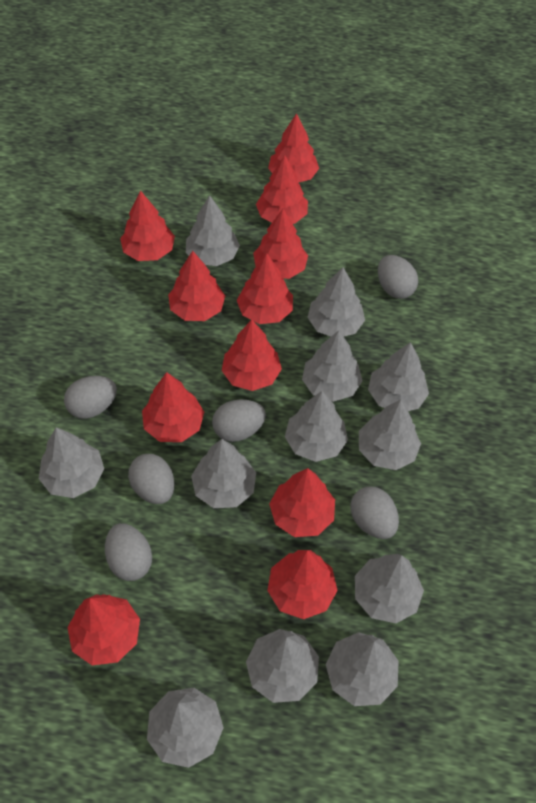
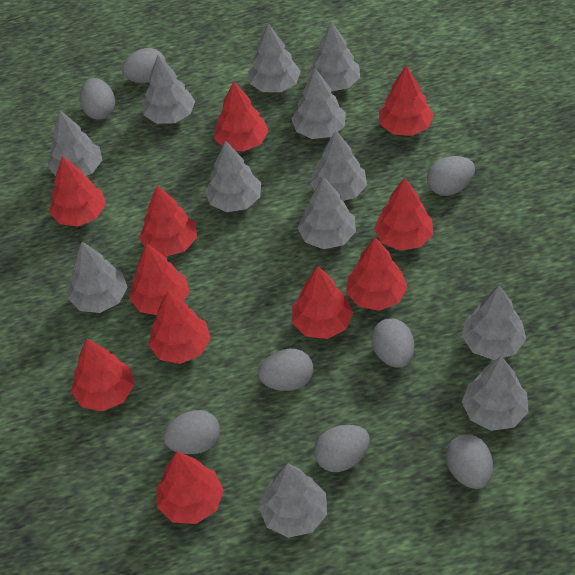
grey egg: [64,376,117,419] [105,523,152,581] [128,454,175,504] [212,399,266,442] [350,486,399,539] [378,255,418,299] = 6 -> [80,78,115,120] [122,48,166,83] [163,410,220,454] [258,349,314,391] [314,425,370,472] [371,319,414,368] [427,156,475,196] [446,434,493,489] = 8

